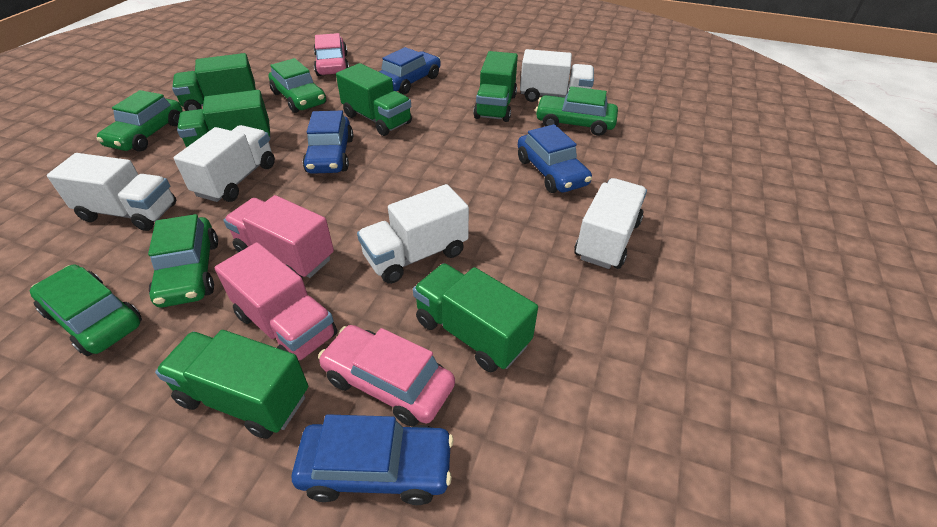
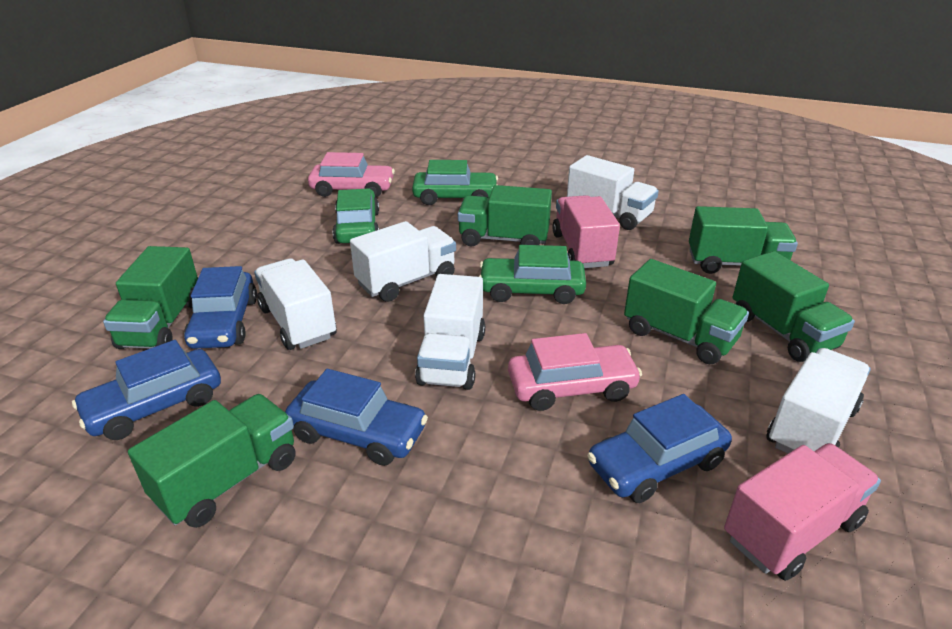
green car: [30,265,142,356] [97,90,182,152] [148,214,218,307] [268,58,326,113] [535,86,618,136] = 5 -> [333,188,379,244] [412,160,498,205] [479,245,586,304] = 3

